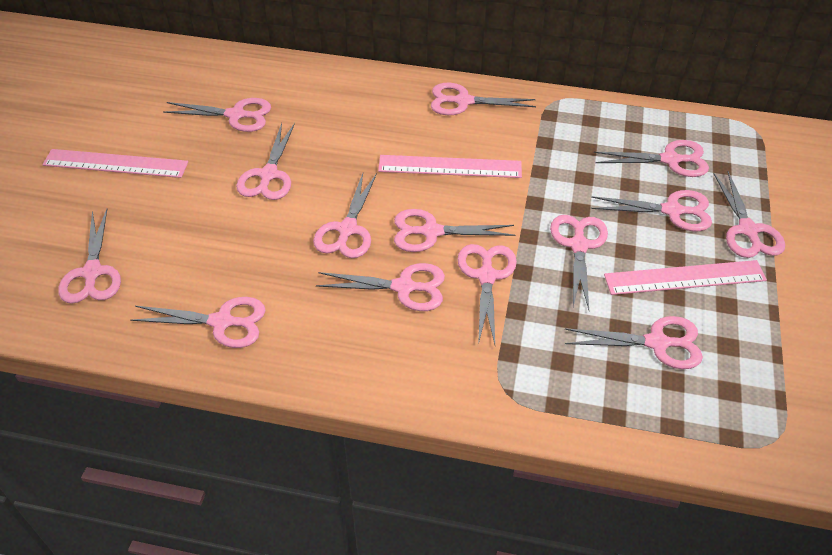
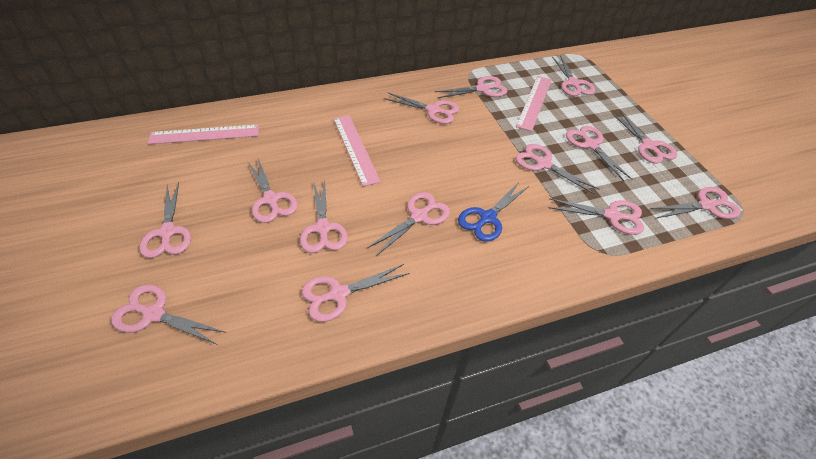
blue scissors: none = 0 -> [458,181,529,242] = 1

